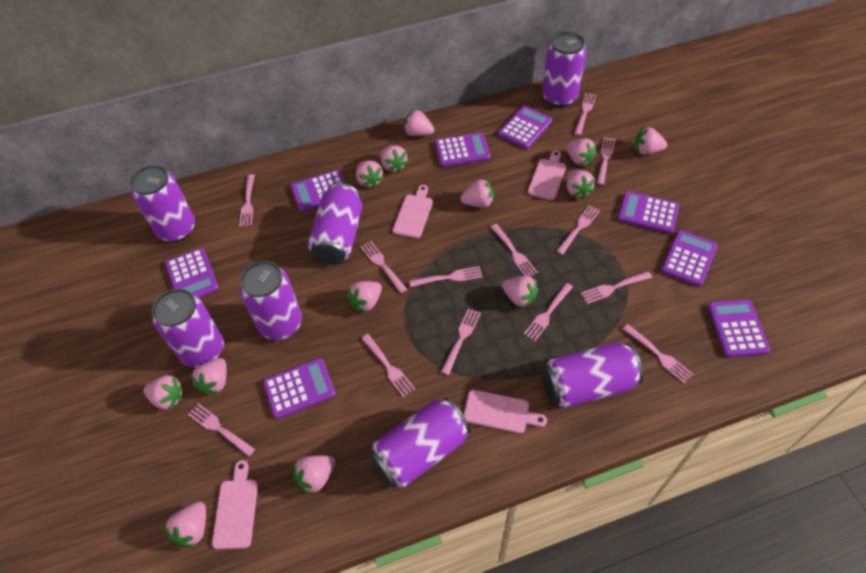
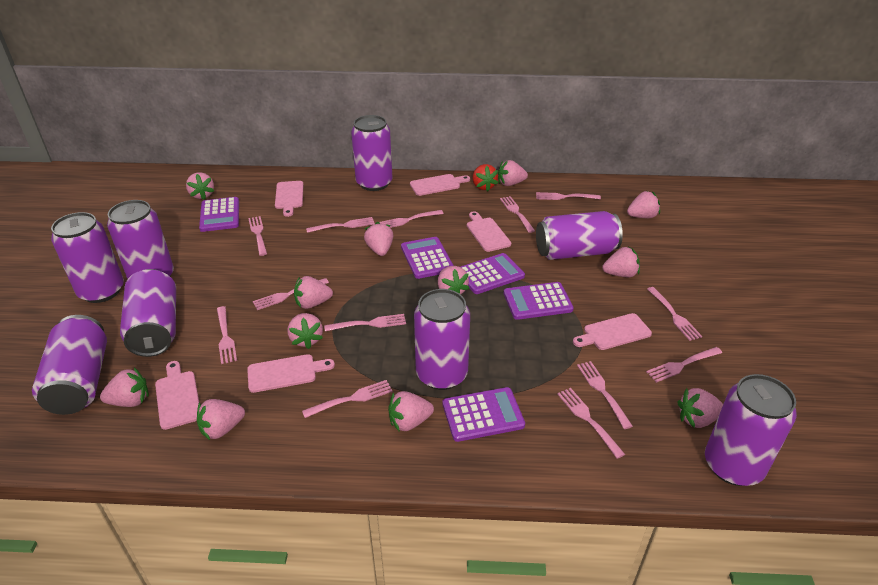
pink cutting board: [212,460,258,549] [393,185,433,238] [464,390,547,434] [528,150,566,200] = 4 -> [155,361,199,430] [247,354,335,393] [275,181,303,217] [410,174,470,196] [467,211,511,252] [573,313,652,350] = 6
pink strawberry: [143,375,184,410] [164,502,206,547] [190,358,227,395] [293,455,335,496] [347,281,382,313] [356,160,384,189] [381,145,409,173] [404,109,434,136] [460,178,494,208] [502,276,538,309] [566,138,597,166] [567,170,595,199] [634,126,667,155] = 13 -> [100,367,149,407] [186,172,214,200] [197,399,245,440] [288,313,323,349] [294,276,333,309] [364,222,394,256] [388,391,434,432] [438,266,469,294] [498,160,528,186] [602,247,640,277] [627,191,660,218] [677,388,723,428] = 12
purple calculator: [165,248,219,298] [263,358,336,419] [291,170,346,212] [435,132,490,167] [498,106,552,149] [618,191,679,234] [661,230,718,287] [707,299,770,357] = 8 -> [199,197,239,232] [401,237,454,279] [443,387,525,442] [461,253,525,294] [504,282,574,320] = 5
purple can: [130,165,195,242] [152,288,224,368] [239,261,302,340] [308,183,362,265] [369,397,471,488] [542,31,586,107] [542,342,643,408] = 7 -> [32,315,107,415] [51,212,124,303] [107,200,174,279] [120,269,176,357] [351,115,393,191] [414,289,470,390] [536,211,623,260] [705,374,797,486] = 8
red strawberry: none = 0 -> [473,164,498,192] = 1

